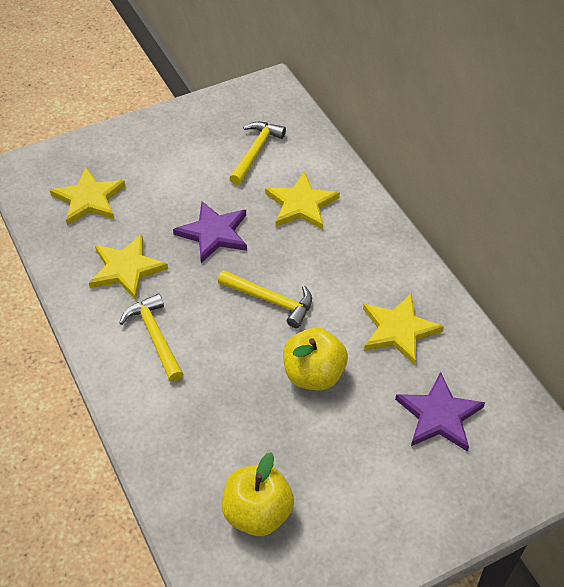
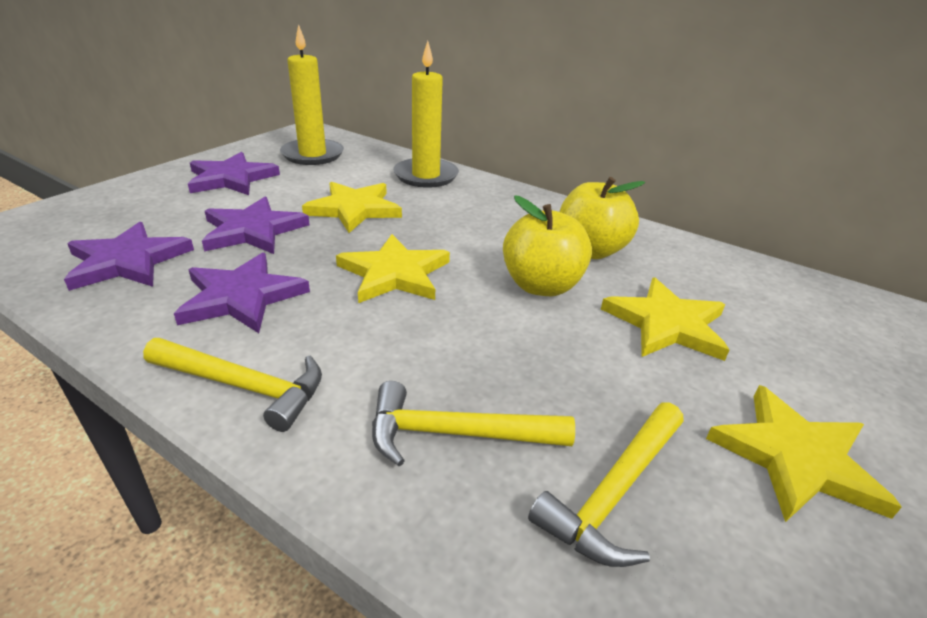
purple star: [173,201,247,263] [395,372,485,452] = 2 -> [64,222,194,291] [174,253,310,333] [188,152,280,195] [202,197,310,254] = 4
yellow candle: none = 0 -> [280,24,344,165] [393,41,459,188] = 2

